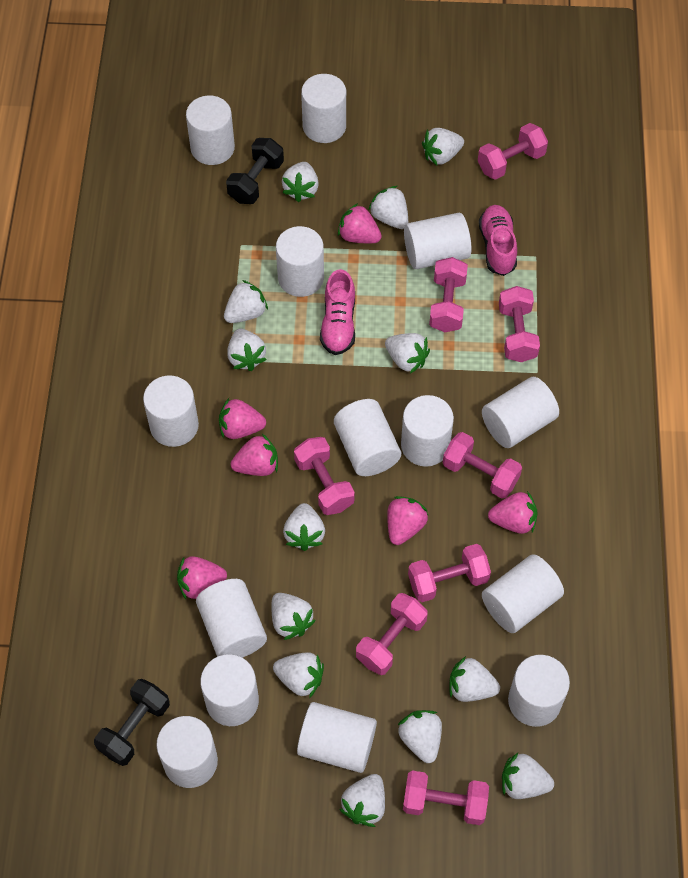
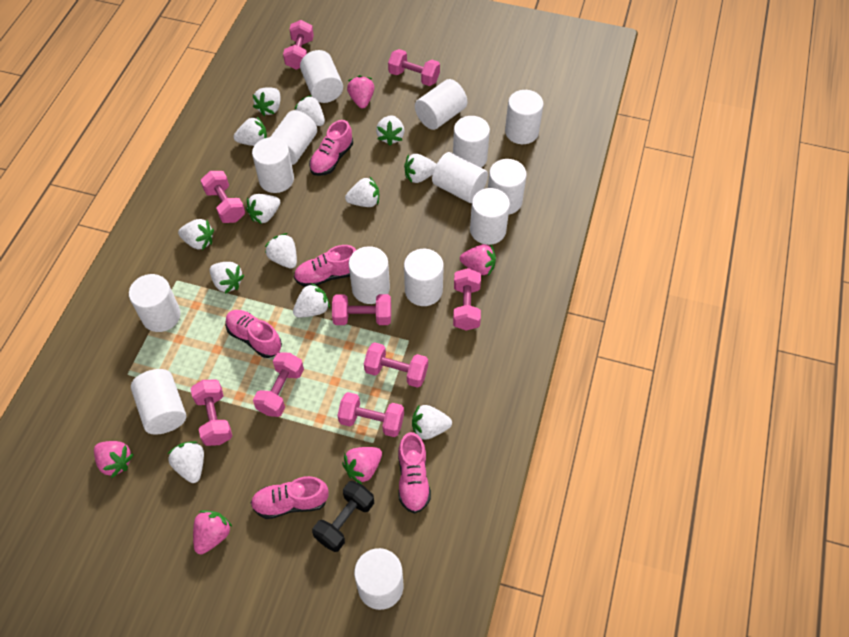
black dumbbell: [94,679,170,766] [226,138,284,204] = 2 -> [312,481,374,552] = 1
pink dumbbell: [294,437,355,515] [356,593,428,675] [403,771,489,825] [408,544,491,602] [429,257,468,332] [443,432,522,499] [478,123,548,180] [499,286,540,362] = 8 -> [190,380,232,446] [200,171,245,223] [253,352,304,417] [283,20,314,70] [332,294,391,325] [337,392,404,437] [364,342,428,388] [388,49,440,86] [453,268,481,331] = 9
pink shoe: [320,269,355,355] [479,205,517,276] = 2 -> [225,310,282,358] [251,476,329,519] [294,245,356,287] [309,120,353,176] [398,432,431,514] = 5
pink strawberry: [177,556,227,599] [219,398,266,439] [231,434,278,476] [338,203,382,243] [387,496,428,545] [488,491,538,534] = 6 -> [94,441,134,478] [193,510,232,554] [342,447,382,484] [347,75,375,108] [460,244,496,276] = 5

